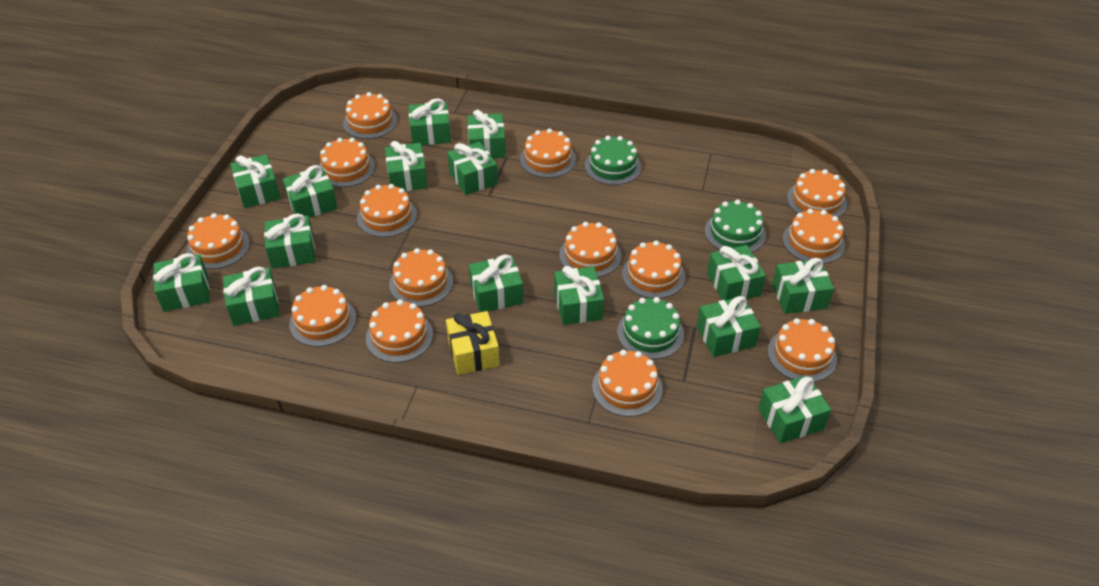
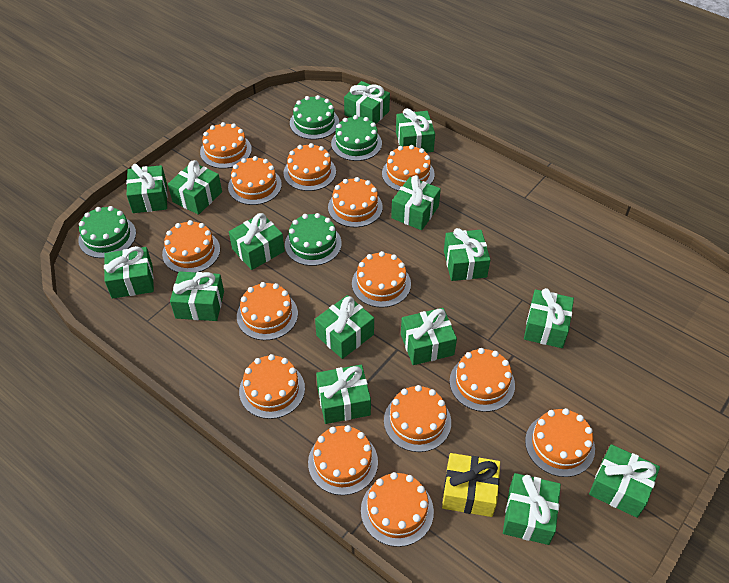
green cake: [585,136,641,185] [617,297,684,359] [705,200,766,252] = 3 -> [78,206,136,258] [285,213,342,266] [290,95,339,139] [331,115,382,161] = 4

